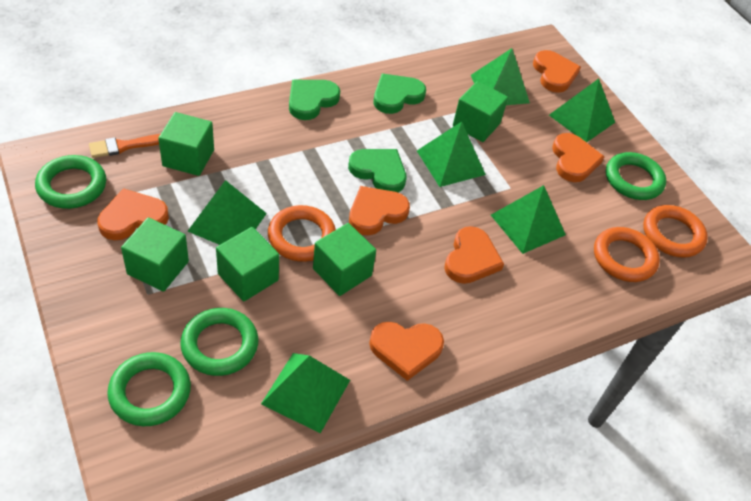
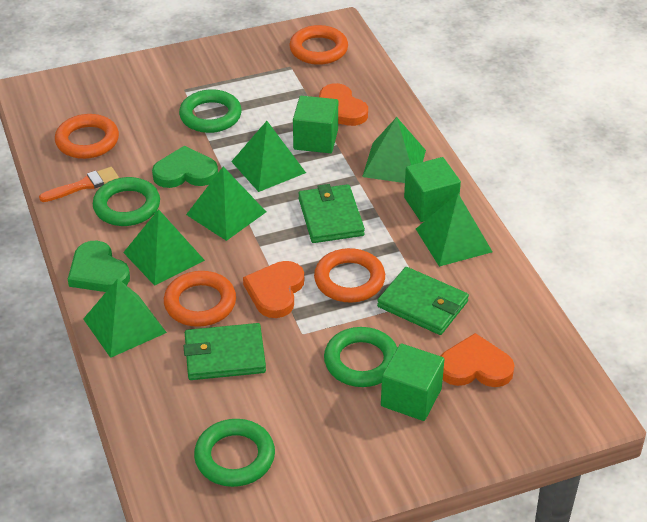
green cube: [121,218,189,291] [158,112,214,176] [216,227,279,301] [313,223,376,296] [453,81,508,142] = 5 -> [293,96,338,153] [381,343,444,421] [404,157,461,222] = 3
green heart: [289,80,340,120] [348,149,406,193] [373,74,426,114] = 3 -> [68,241,130,292] [152,146,218,188] = 2
green wallet: none = 0 -> [184,323,266,380] [298,184,365,243] [377,267,469,335] = 3
orange heart: [97,188,169,240] [349,186,410,235] [369,322,444,381] [444,226,504,284] [533,50,581,93] [552,133,605,182] = 6 -> [243,261,304,318] [319,83,368,126] [441,333,515,387] = 3
orange ring: [268,205,336,262] [594,227,660,282] [643,205,708,258] = 3 -> [55,114,119,159] [164,271,236,327] [290,25,348,65] [314,248,385,303] = 4

